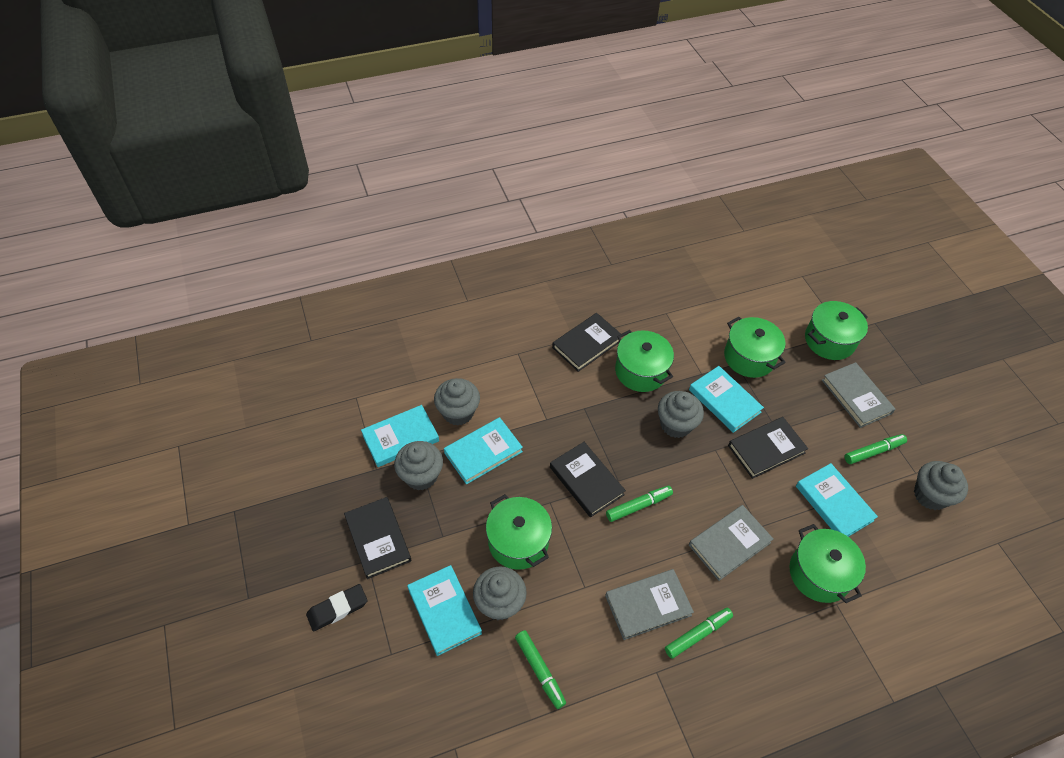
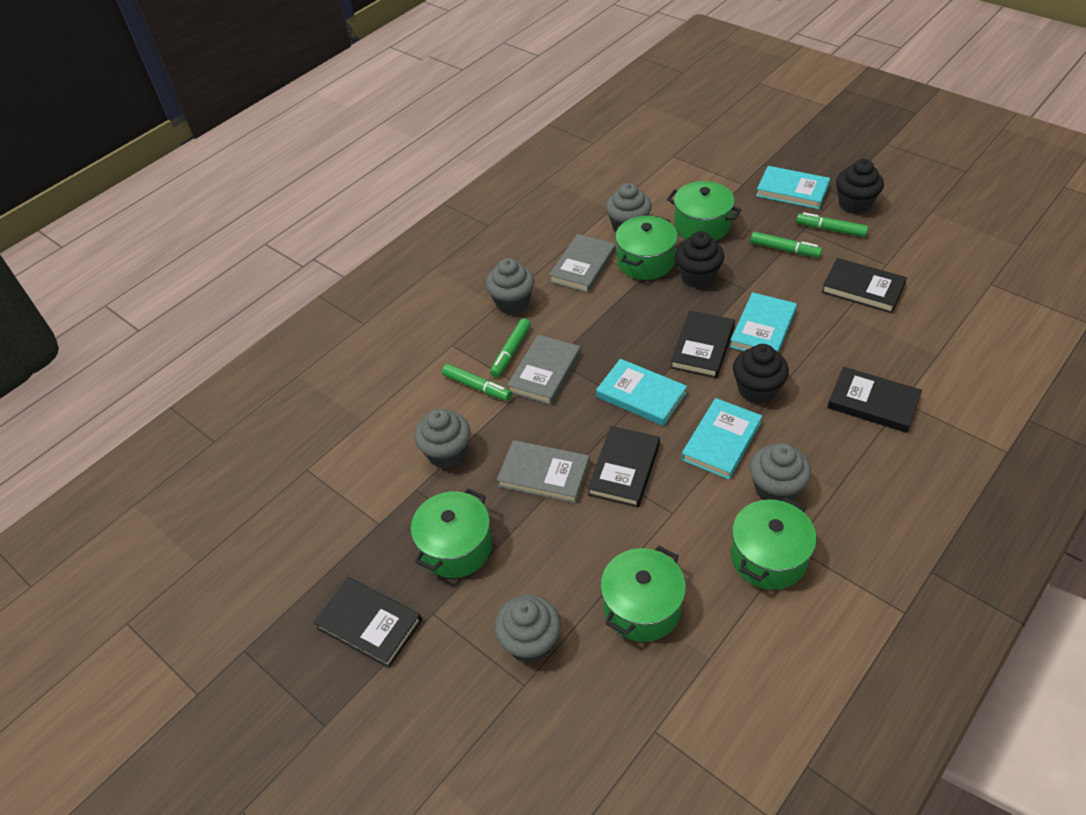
black book: [344,497,412,579] [550,442,626,518] [552,313,621,372] [728,417,808,479] = 4 -> [313,577,422,668] [587,426,660,508] [670,311,735,378] [821,258,907,313] [827,367,922,433] = 5
black cupcake: none = 0 -> [675,231,724,288] [733,344,789,404] [836,159,884,214] = 3
black eraser: [306,584,367,631] = 1 -> none = 0
turquoise book: [361,405,439,467] [407,565,482,656] [444,417,523,484] [689,366,764,433] [796,463,878,537] = 5 -> [596,359,687,426] [681,398,762,480] [730,292,797,353] [756,166,830,209] = 4

